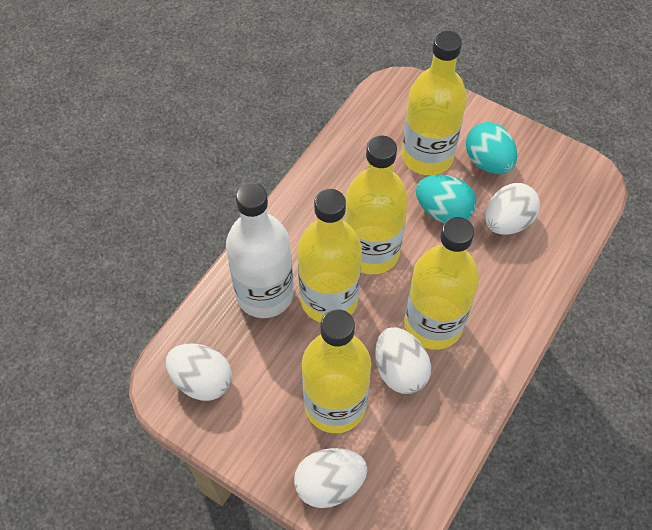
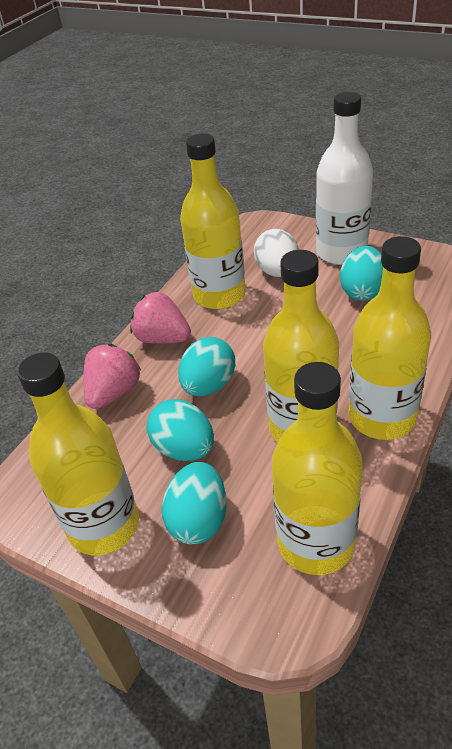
pink strawberry: none = 0 -> [83,344,142,409] [130,292,191,344] = 2
turquoise egg: [416,175,476,223] [466,122,517,174] = 2 -> [147,399,214,461] [162,462,227,544] [178,337,235,396] [340,246,383,301] = 4
white egg: [166,343,232,401] [294,448,368,508] [375,327,431,394] [485,183,540,235] = 4 -> [254,229,299,277] = 1

